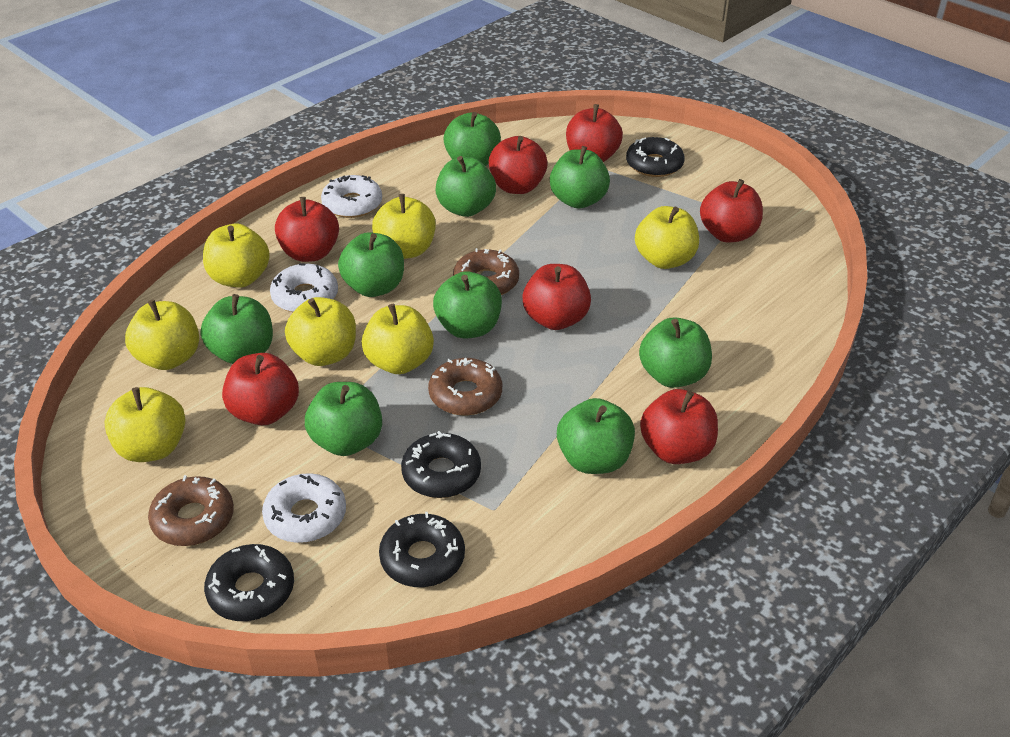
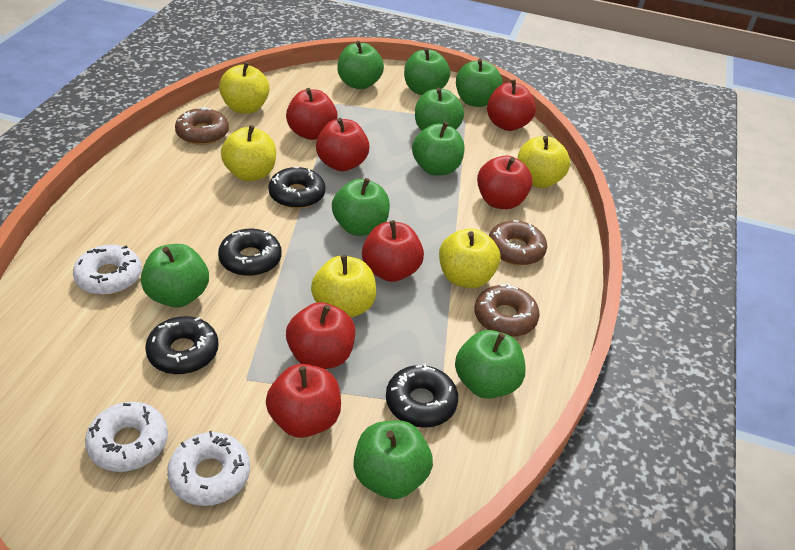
yellow apple: [104,387,186,462] [125,300,199,370] [203,224,270,288] [285,297,356,366] [362,304,434,374] [372,194,436,259] [635,206,699,269] = 7 -> [219,62,269,114] [221,125,276,181] [311,255,376,317] [439,228,501,288] [518,136,570,188] = 5

